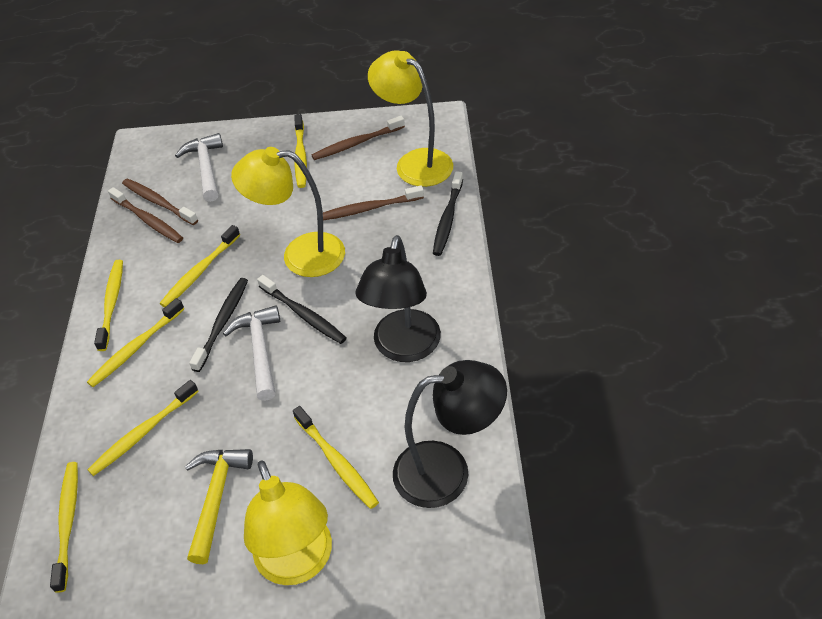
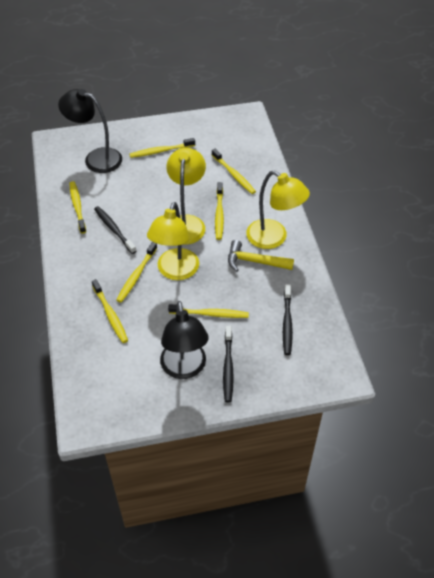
brown toothbrush: [108,187,183,243] [122,179,198,225] [311,116,405,160] [323,186,424,220] = 4 -> none = 0
white hammer: [175,133,223,202] [223,305,280,401] = 2 -> none = 0

